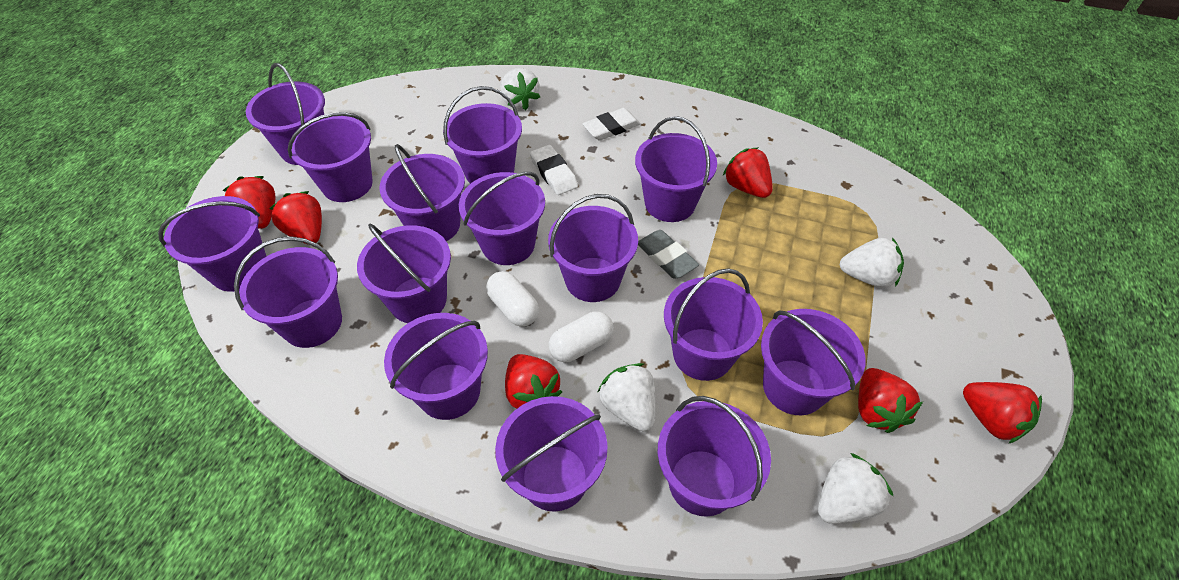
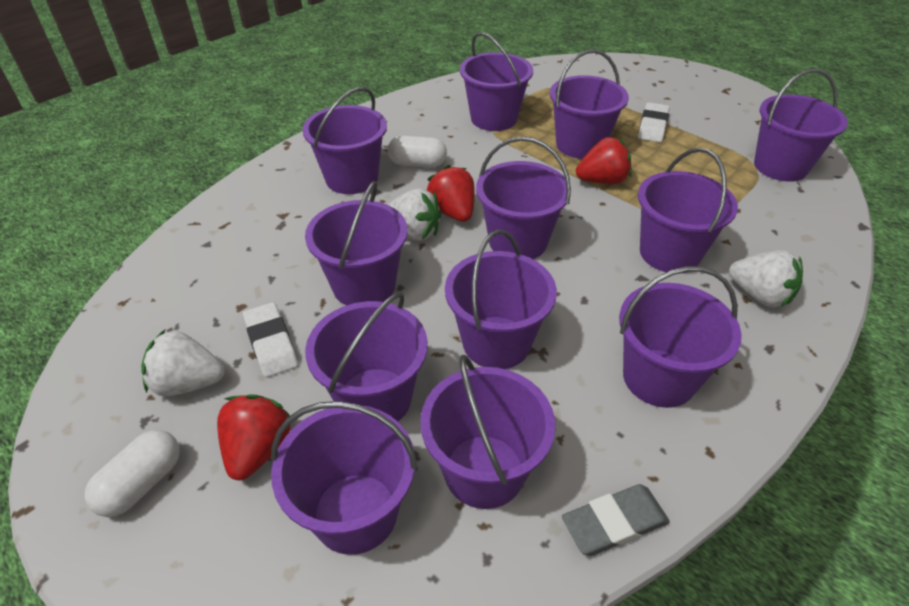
purple bucket: [158,196,267,292] [234,236,342,348] [246,63,325,165] [288,112,373,202] [357,224,451,323] [380,144,465,241] [384,313,488,420] [443,86,522,184] [459,172,545,265] [495,396,608,512] [548,194,638,302] [635,116,717,222] [658,396,771,517] [664,268,763,381] [761,309,866,415] = 15 -> [271,401,418,555] [302,87,387,194] [305,181,408,305] [305,292,428,422] [420,355,555,509] [445,229,557,369] [460,32,533,131] [476,137,571,259] [550,49,629,159] [619,266,742,408] [638,148,738,273] [754,69,848,182] = 12
red strawberry: [222,176,276,229] [269,191,322,245] [505,354,562,409] [723,148,773,198] [858,368,923,433] [963,382,1042,444] = 6 -> [217,395,291,481] [427,165,475,222] [576,137,632,184] = 3
white strawberry: [500,68,540,110] [598,363,656,431] [818,453,894,524] [840,238,904,288] = 4 -> [141,330,225,396] [388,188,442,241] [729,250,803,308] = 3

